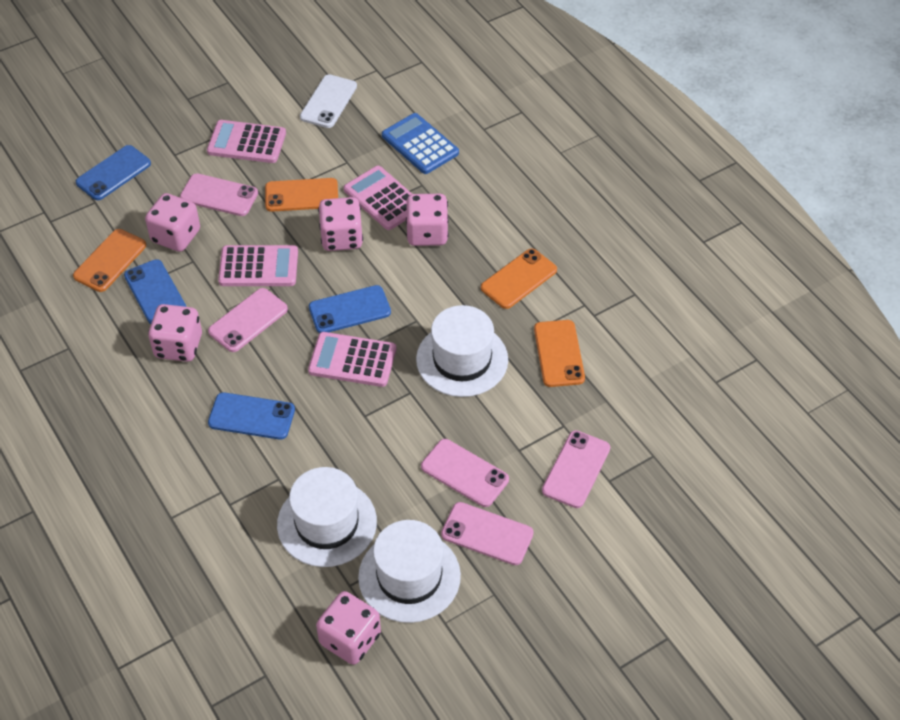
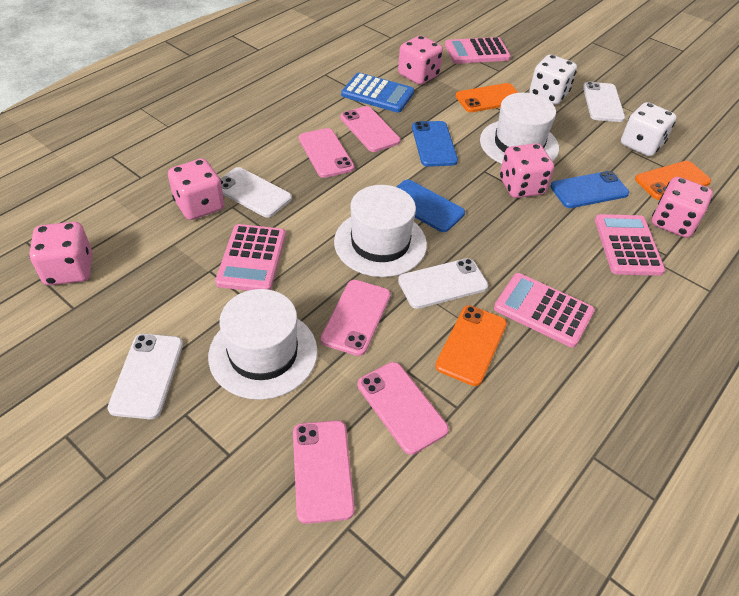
blue phone: [76,145,151,200] [124,259,186,324] [208,392,295,440] [309,285,391,333] = 4 -> [396,180,465,232] [412,121,458,167] [550,171,629,208] = 3
orange phone: [73,229,146,292] [265,178,338,212] [481,248,557,309] [534,320,585,387] = 4 -> [435,305,507,386] [455,83,519,112] [635,161,711,200] = 3
white dice: none = 0 -> [529,55,577,104] [621,102,676,156] = 2
white phone: [300,74,357,128] = 1 -> [107,334,183,419] [220,167,292,217] [398,258,488,309] [583,82,625,122] = 4

